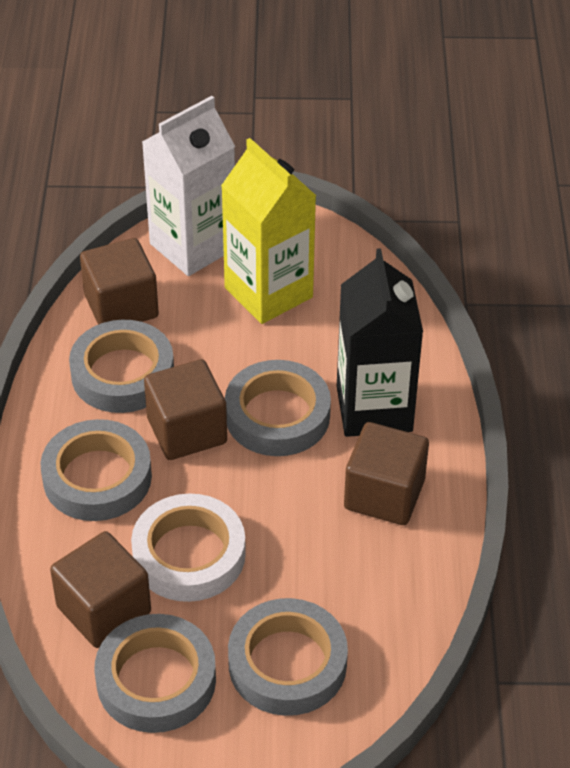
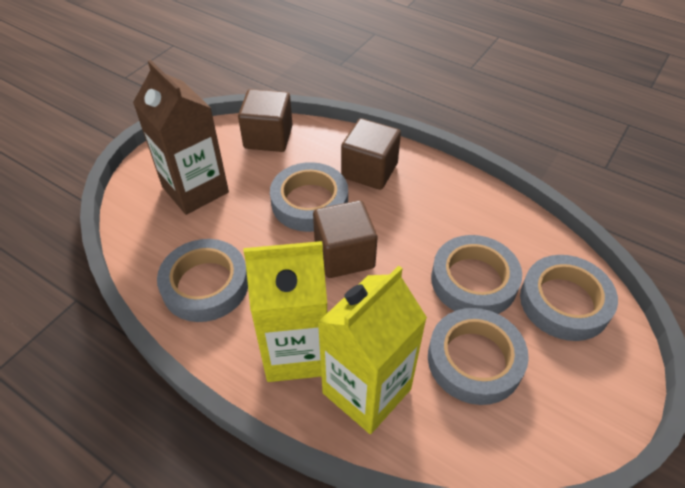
black carton: [337,248,423,437] = 1 -> none = 0
brown carton: none = 0 -> [133,60,229,215] = 1
brown cube: [50,531,151,648] [80,238,159,325] [144,359,227,460] [344,422,429,525] = 4 -> [238,89,293,152] [313,200,377,278] [341,118,401,190] = 3
white carton: [142,96,235,276] = 1 -> none = 0
white tape: [131,493,246,602] = 1 -> none = 0
yellow carton: [221,138,316,324] = 1 -> [244,241,327,382] [317,266,427,434] = 2

